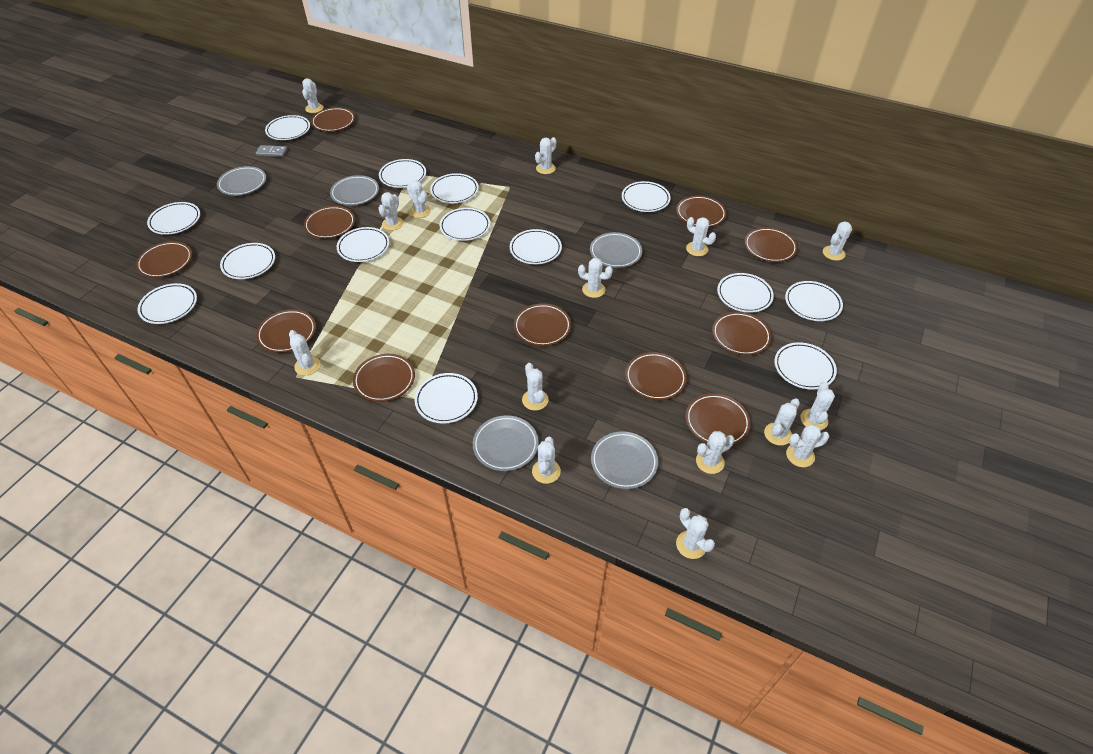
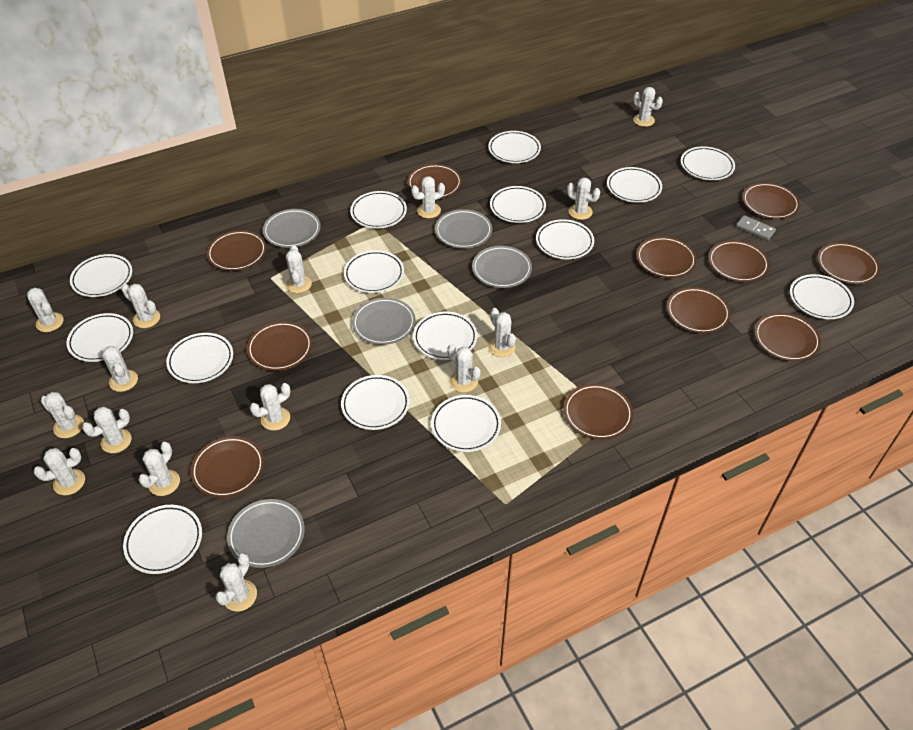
white plate: [137,283,197,324] [147,202,200,235] [220,243,275,279] [265,115,310,140] [337,227,389,262] [379,159,426,188] [415,373,478,424] [430,173,479,203] [440,208,490,241] [510,229,562,264] [622,181,671,212] [717,273,774,313] [775,342,837,390] [785,281,843,321] = 14 -> [66,313,133,362] [70,254,132,297] [123,505,202,574] [166,333,233,383] [341,375,410,430] [344,250,404,293] [350,191,407,228] [413,312,477,360] [431,395,501,452] [488,131,541,163] [490,186,546,223] [536,219,594,259] [607,167,662,203] [681,146,735,180] [790,274,854,319] = 15

